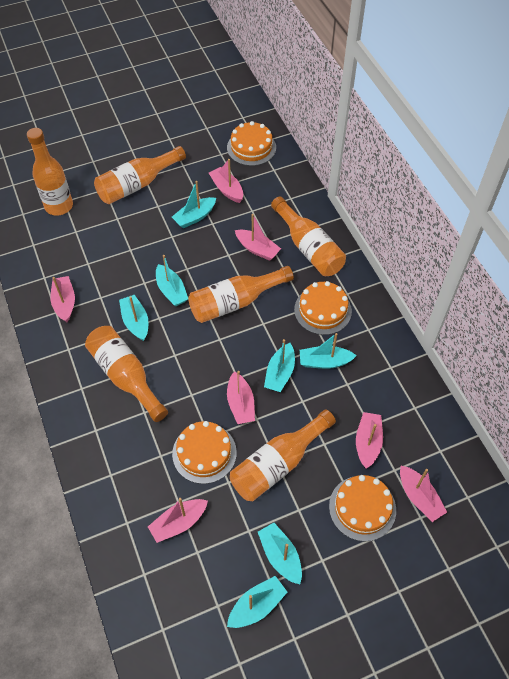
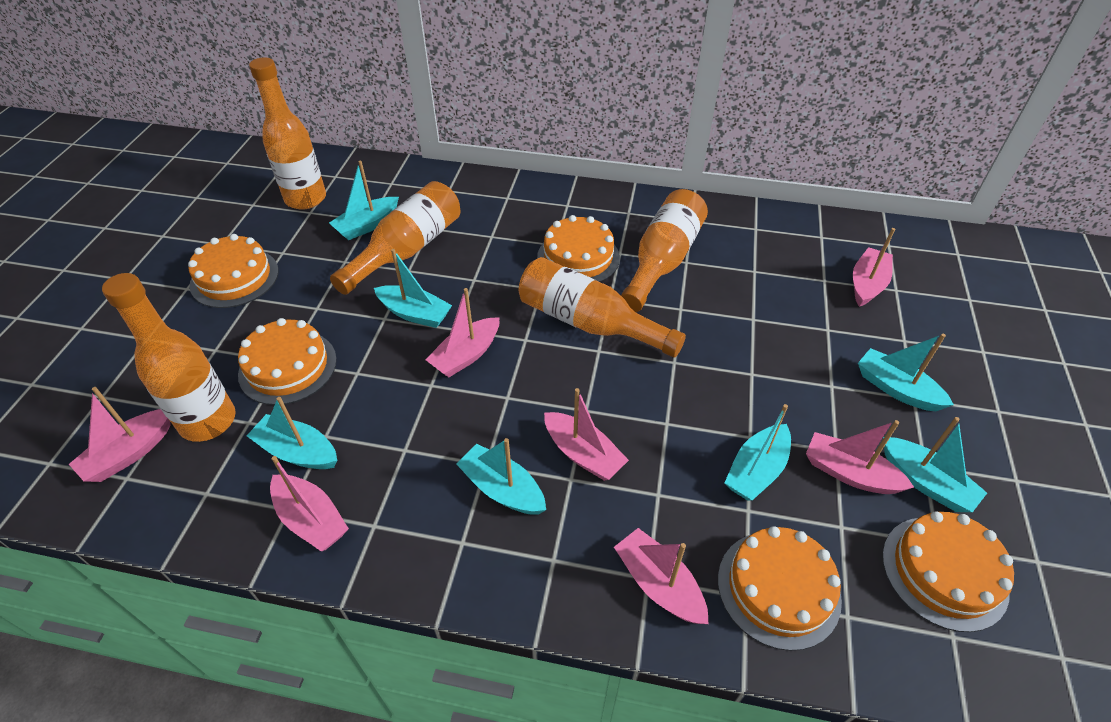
orange bottle: [27,128,73,216] [85,326,168,422] [94,146,186,204] [188,266,294,323] [230,409,336,501] [271,196,346,276] = 6 -> [102,273,236,442] [249,57,326,210] [330,181,461,295] [519,257,686,358] [621,189,708,312] = 5
orange cake: [172,421,237,484] [227,121,276,166] [294,281,352,335] [329,475,396,542] = 4 -> [188,234,279,308] [238,318,337,405] [537,215,620,282] [718,526,842,651] [882,511,1014,632] = 5

